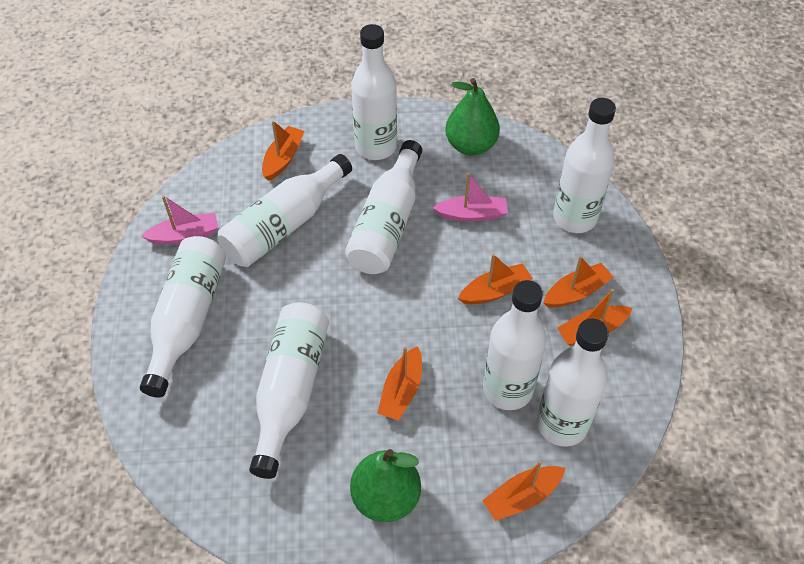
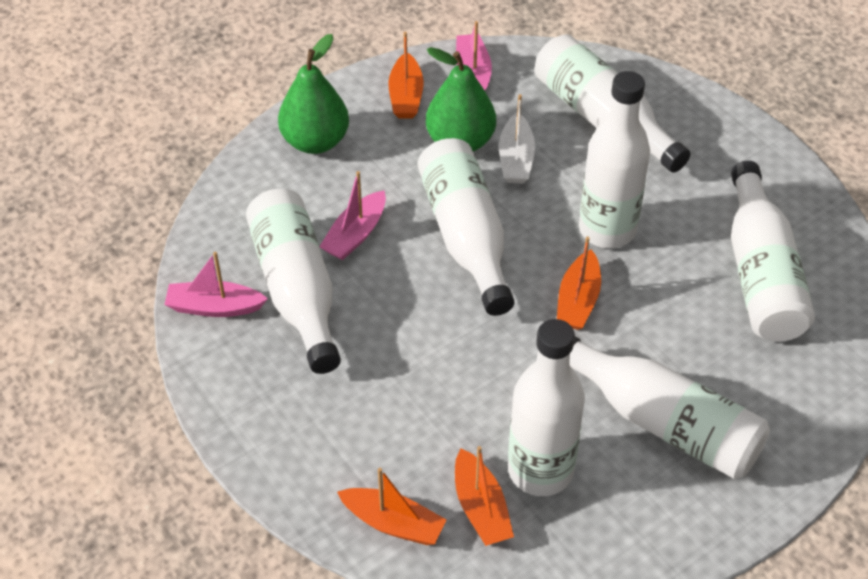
orange boat: [262,120,305,181] [377,346,422,421] [458,254,533,304] [482,460,565,521] [543,256,614,308] [557,289,633,346] = 6 -> [337,468,447,545] [388,32,424,118] [455,446,514,546] [557,236,601,330] = 4
pink boat: [141,195,218,245] [433,173,508,222] = 2 -> [164,252,268,317] [319,171,386,260] [456,21,492,90] = 3
white boat: none = 0 -> [499,94,535,183] = 1
white bottle: [140,236,226,398] [217,154,352,267] [249,302,329,479] [345,140,422,274] [351,24,397,160] [483,280,547,410] [537,318,609,447] [553,98,616,233] = 8 -> [246,189,341,374] [418,138,515,316] [508,319,585,496] [535,34,691,173] [569,336,770,479] [579,71,650,248] [731,161,815,342] = 7

